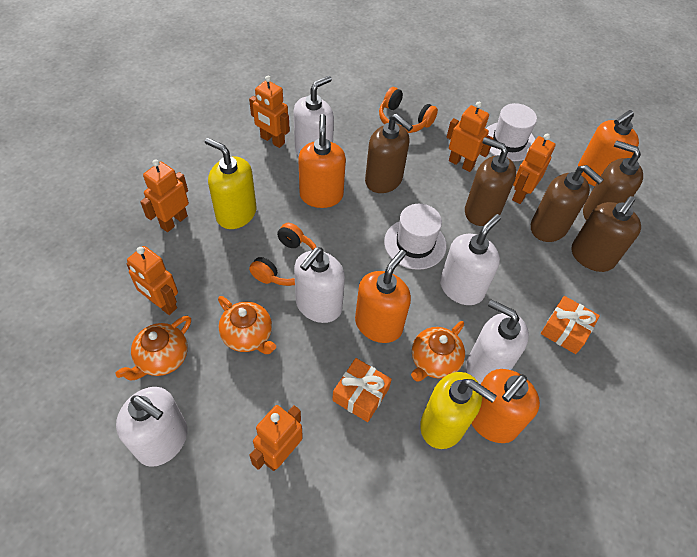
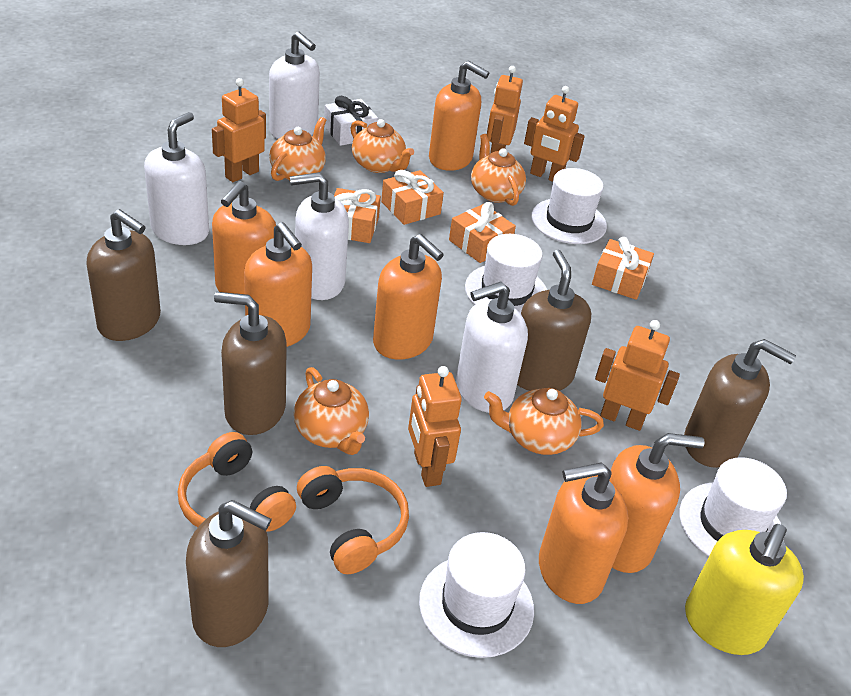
orange gift: [332,358,392,422] [541,296,600,354] = 2 -> [334,188,381,243] [381,170,444,225] [449,202,516,263] [592,237,654,300] = 4
orange robot: [126,246,178,315] [140,159,189,232] [249,76,290,148] [249,405,303,471] [447,102,494,172] [512,134,556,204] = 6 -> [212,78,266,182] [408,366,462,487] [487,66,523,154] [524,86,585,182] [595,320,680,431] = 5
orange soap dispenser: [298,114,346,208] [355,250,411,343] [471,369,540,443] [578,110,639,186] = 4 -> [212,181,276,294] [244,222,312,347] [373,234,444,359] [429,61,489,171] [539,462,628,604] [609,433,705,573] = 6
orange teapot: [115,316,191,380] [218,296,276,354] [411,321,465,381] = 3 -> [269,117,326,181] [294,367,369,455] [350,119,414,173] [471,134,526,206] [484,388,604,455] = 5
white gift: none = 0 -> [324,96,378,146] = 1
white hat: [384,204,446,270] [486,103,537,161] = 2 -> [419,532,534,658] [465,234,547,314] [531,168,607,244] [680,457,787,557] = 4
white soap dispenser: [116,387,188,467] [294,76,334,156] [294,247,345,323] [440,214,501,305] [466,299,529,384] = 5 -> [144,112,209,245] [269,31,320,139] [290,172,349,300] [456,281,528,413] = 4
yellow soap dispenser: [205,138,256,229] [420,372,497,449] = 2 -> [685,524,804,655] = 1

